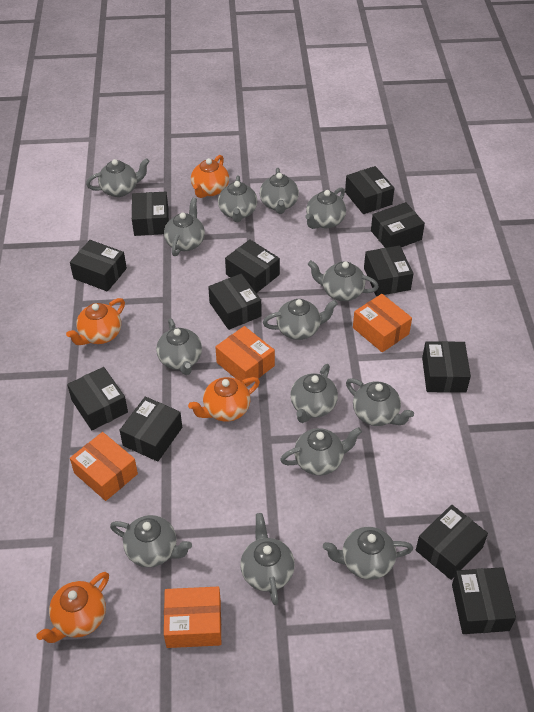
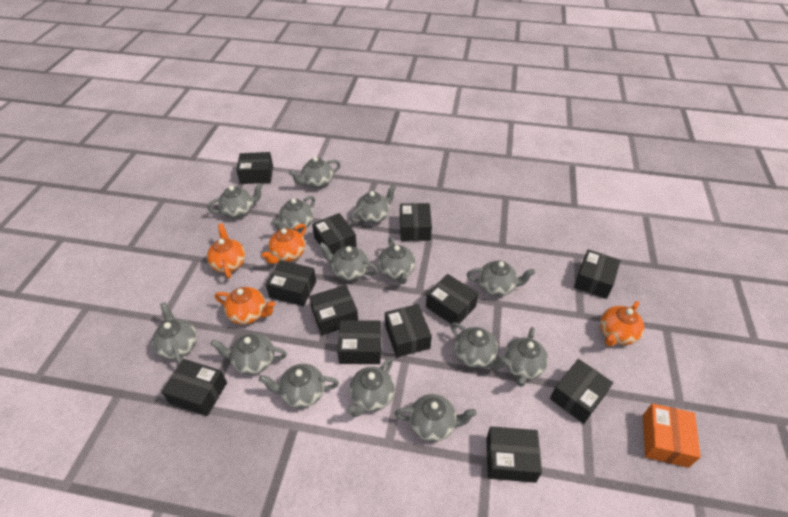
orange box: [70,432,138,501] [164,587,221,648] [216,326,275,387] [353,294,412,352] = 4 -> [643,403,701,468] = 1

